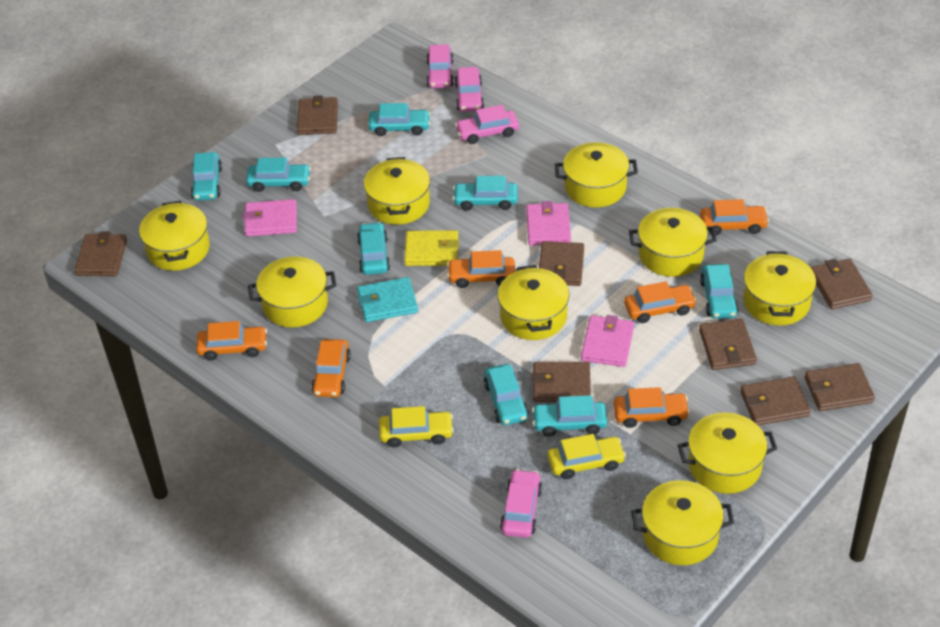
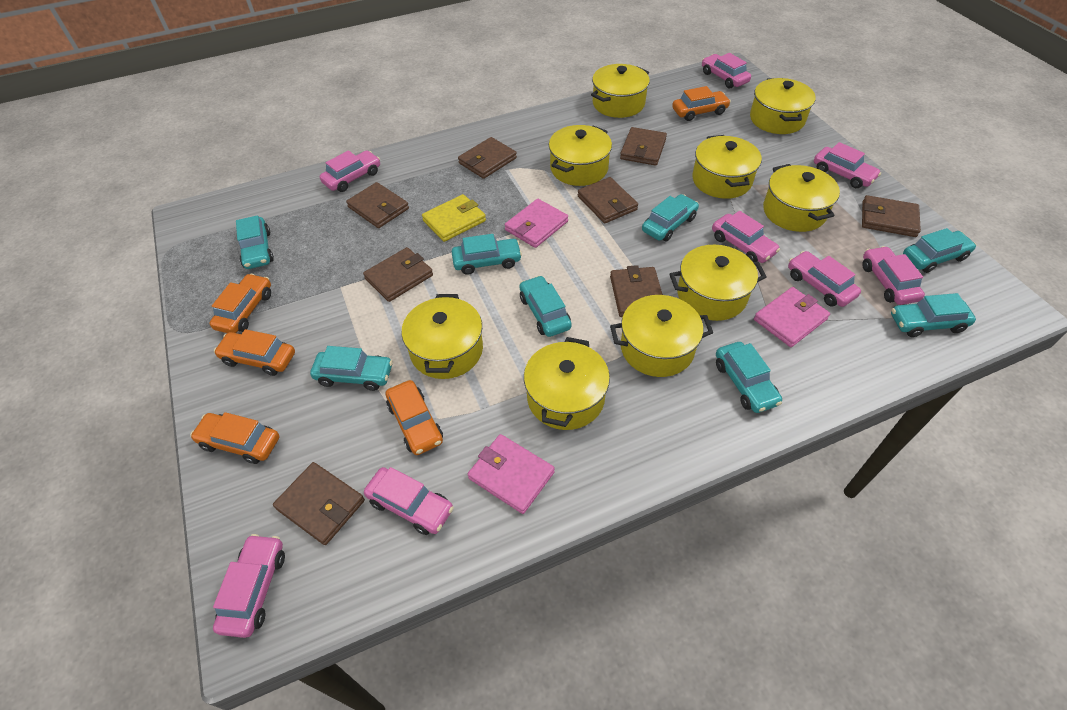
orange car: [196,321,267,360] [312,339,351,397] [447,250,515,288] [614,387,690,428] [624,281,697,323] [700,199,769,235] = 6 -> [190,412,279,464] [210,273,271,333] [214,329,295,376] [386,380,443,455] [672,86,731,121] = 5
pink car: [426,45,454,88] [455,67,484,112] [455,105,519,144] [500,469,542,538] = 4 -> [213,534,285,638] [320,150,380,192] [364,467,454,535] [702,53,751,89] [712,211,780,263] [788,251,861,307] [814,142,881,188] [862,246,925,305] = 8
turquoise wallet: [357,277,418,322] = 1 -> none = 0
yellow car: [379,406,454,448] [547,434,626,479] = 2 -> none = 0

